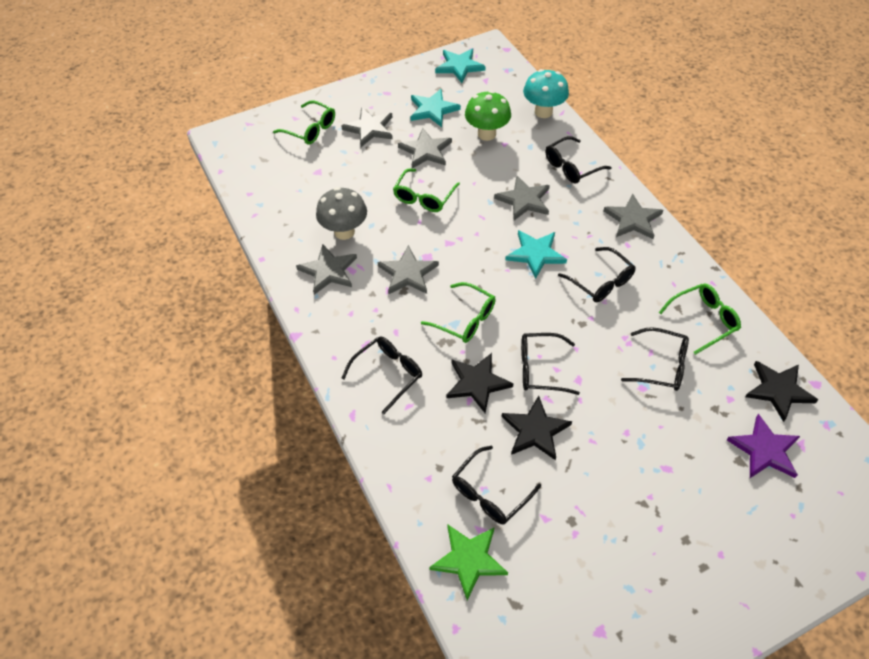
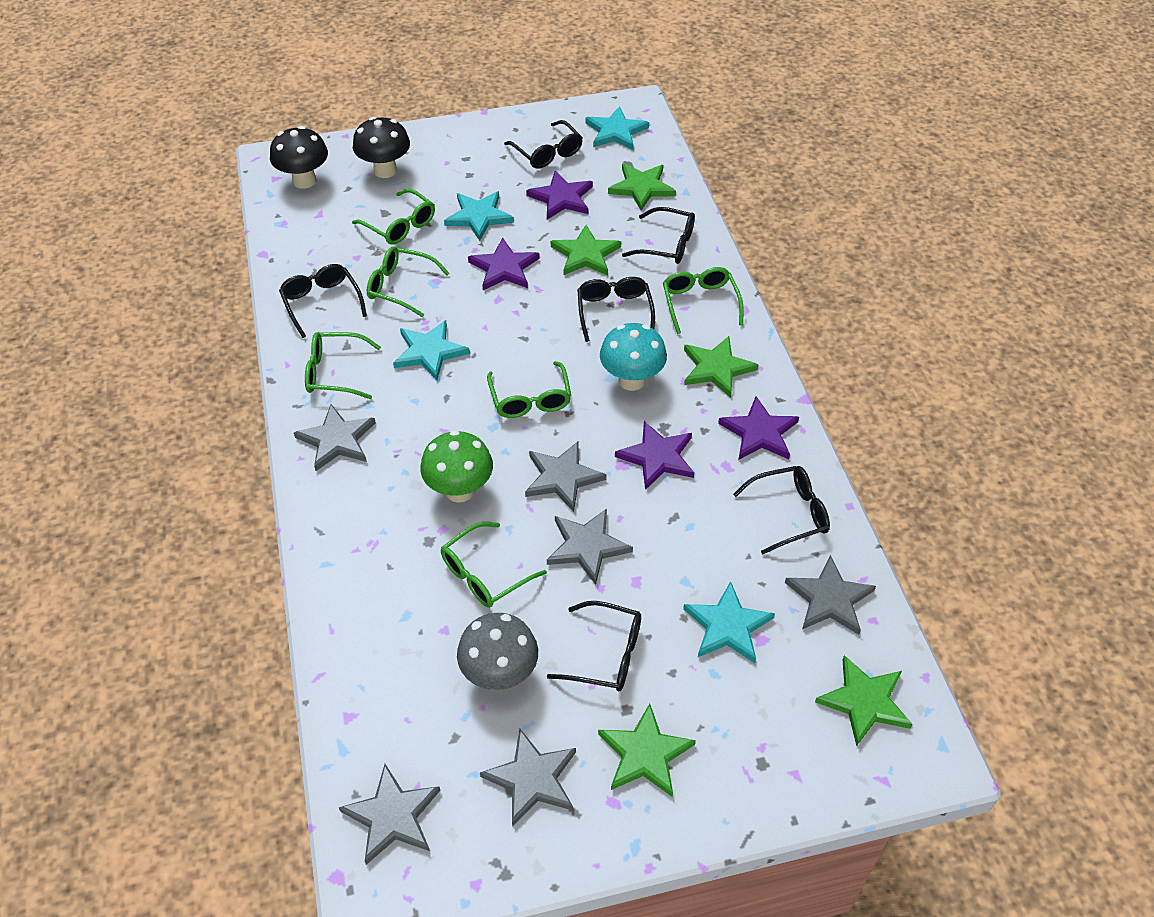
black mushroom: none = 0 -> [270,126,328,189] [353,117,410,178] = 2
black star: [446,353,514,413] [502,396,572,460] [745,361,818,422] = 3 -> none = 0
green glasses: [273,100,335,145] [393,169,460,212] [421,282,496,343] [659,284,741,355] = 4 -> [305,332,381,399] [352,189,435,245] [367,246,449,317] [441,522,547,608] [487,361,571,418] [663,267,744,334] = 6
green star: [429,524,508,600] = 1 -> [551,225,621,275] [598,703,696,797] [608,163,676,211] [684,336,758,398] [815,655,913,746] = 5
purple star: [727,414,800,478] = 1 -> [468,238,540,290] [526,171,593,219] [615,421,694,490] [718,396,799,460] = 4
turquoise star: [411,89,461,127] [435,48,486,83] [505,230,567,279] = 3 -> [393,320,470,380] [444,191,514,241] [585,106,649,150] [683,581,775,663] = 4

